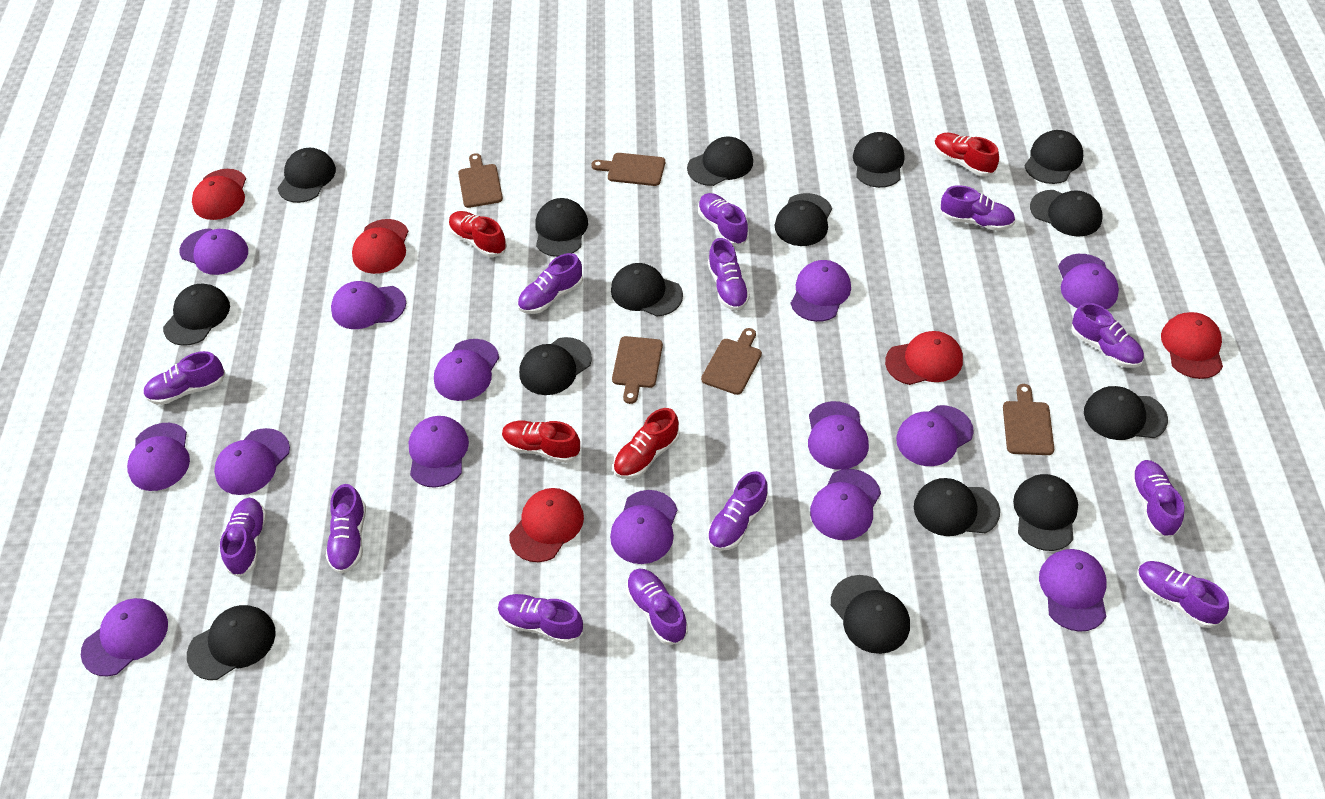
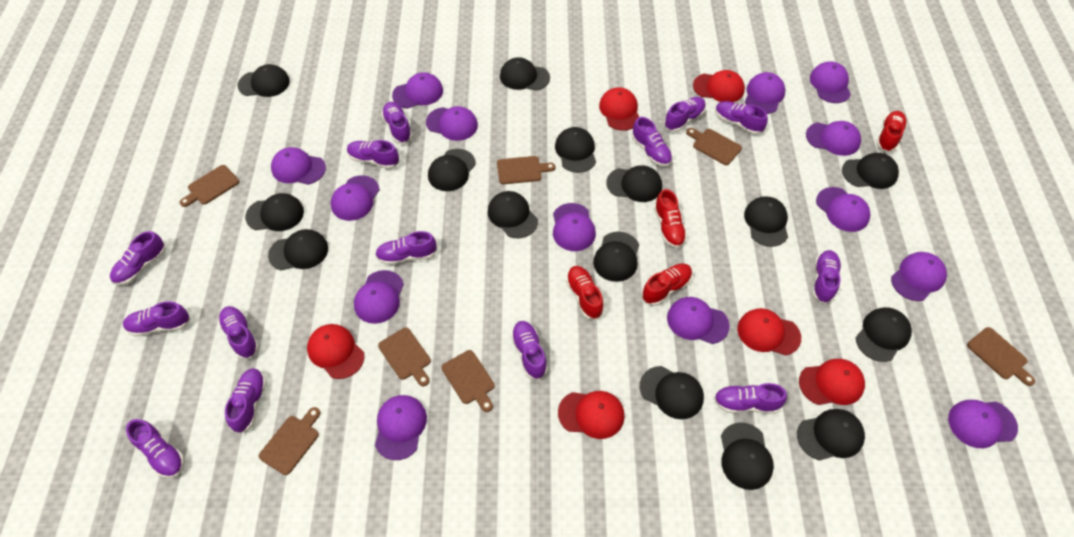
brown cutting board: [458,153,503,208] [592,153,665,186] [612,336,663,404] [701,328,762,395] [1003,384,1054,455] = 5 -> [180,165,239,207] [259,407,320,475] [378,327,431,386] [442,350,495,412] [497,156,555,184] [686,128,742,165] [967,327,1035,386] = 7
purple shoe: [143,351,226,405] [220,498,267,577] [326,484,366,574] [498,594,583,644] [517,253,583,314] [626,568,688,645] [698,193,749,246] [707,471,769,551] [708,238,750,311] [940,185,1015,231] [1071,303,1144,368] [1130,460,1184,539] [1137,561,1229,628] = 13 -> [110,231,166,285] [123,301,191,337] [126,419,184,478] [218,306,259,359] [225,368,266,434] [347,140,399,169] [375,231,437,265] [381,102,412,144] [511,321,548,380] [632,117,672,167] [664,97,706,132] [714,383,787,414] [715,101,768,135] [812,250,841,304] = 14
red cap: [192,169,246,220] [352,219,408,274] [509,488,584,562] [885,331,963,385] [1161,312,1223,379] = 5 -> [307,324,364,379] [558,391,625,439] [599,87,639,131] [693,70,745,102] [737,308,801,355] [799,359,865,405] = 6

